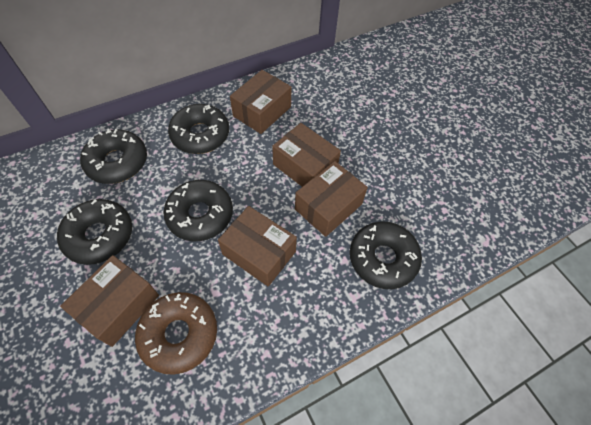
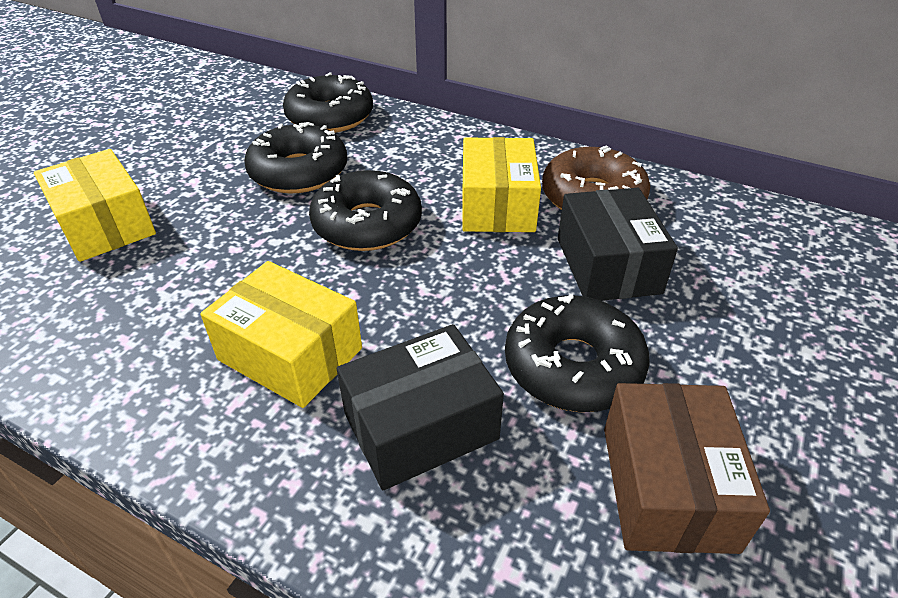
black box: none = 0 -> [337,324,504,490] [558,188,678,301] = 2
black donut: [57,199,132,265] [80,129,147,184] [163,180,233,241] [168,104,229,154] [350,221,422,289] = 5 -> [244,122,347,193] [283,72,373,133] [309,170,422,251] [505,294,650,412] = 4
brown box: [60,255,159,347] [218,206,297,287] [230,70,292,134] [272,123,341,187] [295,161,368,237] = 5 -> [604,383,770,554] = 1
yellow box: none = 0 -> [34,149,156,262] [200,261,362,408] [462,137,541,232] = 3

